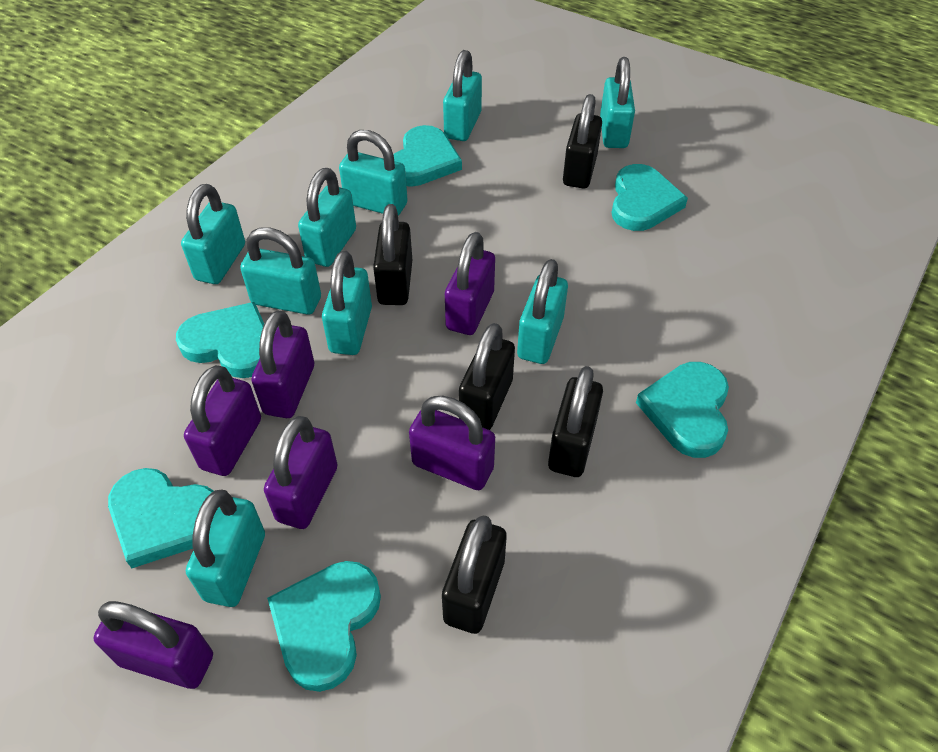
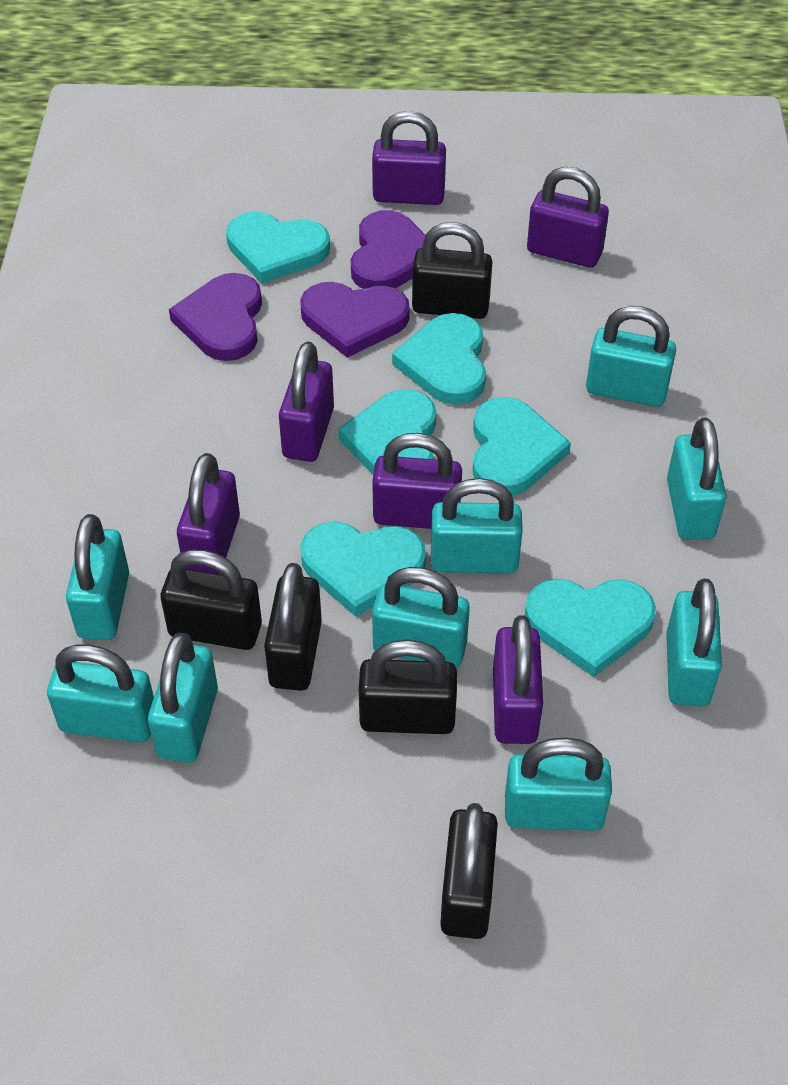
purple heart: none = 0 -> [169,273,262,361] [300,282,410,358] [351,210,439,289] = 3

